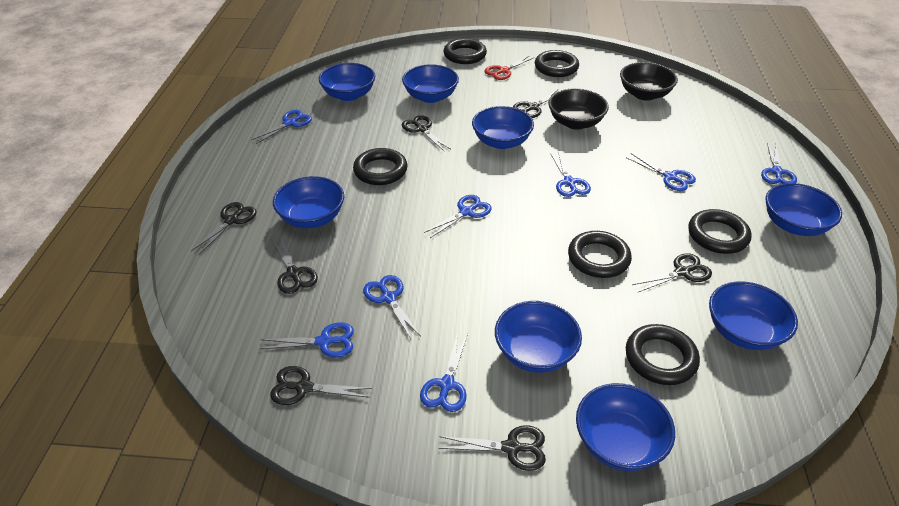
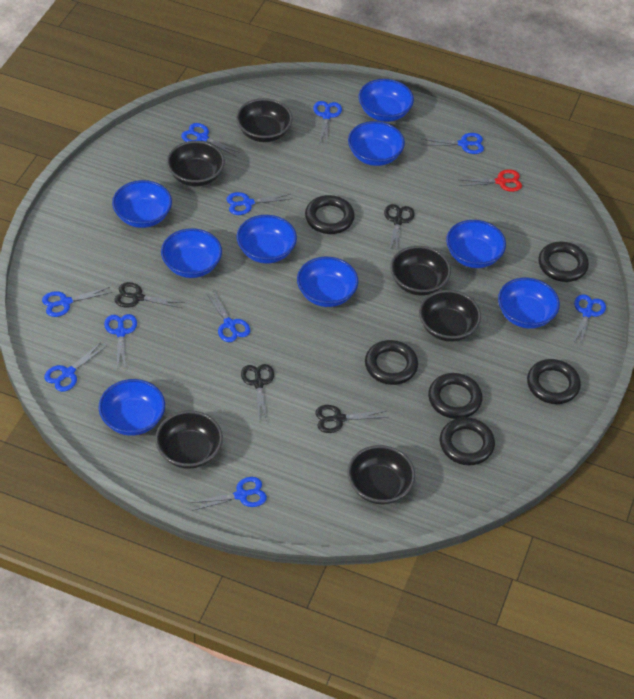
black bowl: [548,88,609,130] [620,62,678,101] = 2 -> [155,410,223,469] [167,141,225,187] [236,98,293,142] [348,445,415,504] [390,246,451,296] [419,290,481,342] = 6
black scissors: [191,202,256,255] [270,366,372,405] [272,237,318,294] [402,115,450,151] [438,425,546,471] [513,90,558,118] [632,253,712,292] = 7 -> [115,282,185,308] [241,364,274,421] [315,405,387,433] [384,204,415,253] = 4
blue bowl: [273,176,344,228] [319,63,375,101] [402,64,459,103] [472,106,534,149] [495,301,582,373] [576,383,675,471] [709,282,798,350] [765,183,842,236] = 8 -> [99,379,165,436] [112,180,172,228] [161,228,222,278] [237,215,297,264] [297,257,358,307] [348,121,405,166] [359,79,414,122] [446,220,506,268] [498,278,560,329] = 9
blue scissors: [251,110,312,144] [260,322,354,357] [363,275,421,339] [420,332,468,412] [424,195,492,238] [550,152,591,197] [626,153,696,191] [761,143,797,184] = 8 -> [42,287,112,317] [44,342,107,392] [104,314,137,368] [181,123,241,156] [190,477,267,511] [206,290,250,342] [226,192,290,215] [313,101,342,145] [421,133,484,154] [573,294,606,347] = 10

